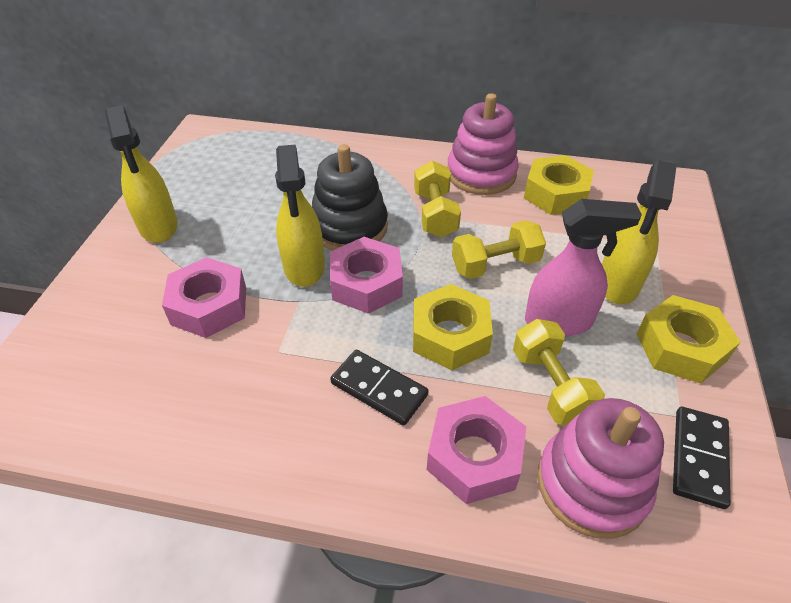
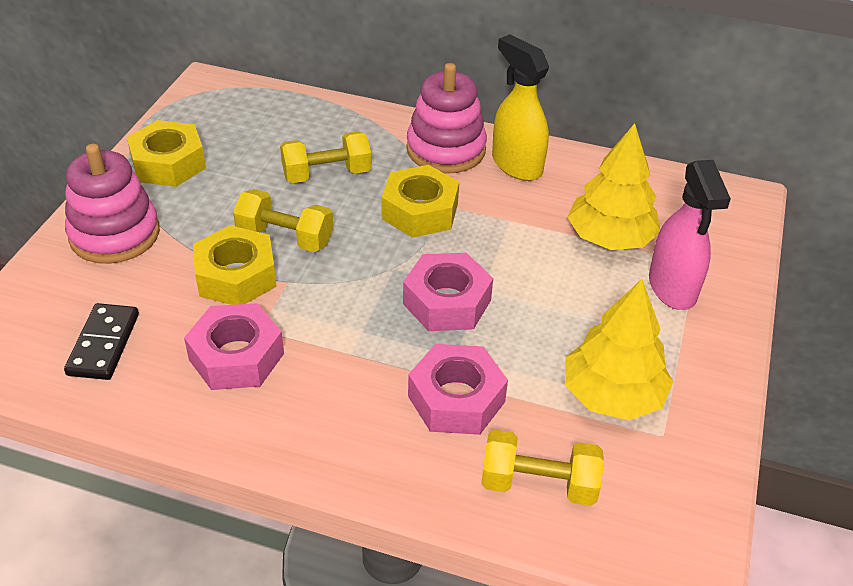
black domino: [330,350,429,426] [673,407,731,509] = 2 -> [64,303,139,380] = 1
black stacking toy: [312,144,388,250] = 1 -> none = 0
yellow spray bottle: [105,105,178,243] [275,144,325,287] [602,161,677,304] = 3 -> [492,34,549,181] = 1
yellow tree: none = 0 -> [565,279,673,420] [567,123,660,250] = 2

